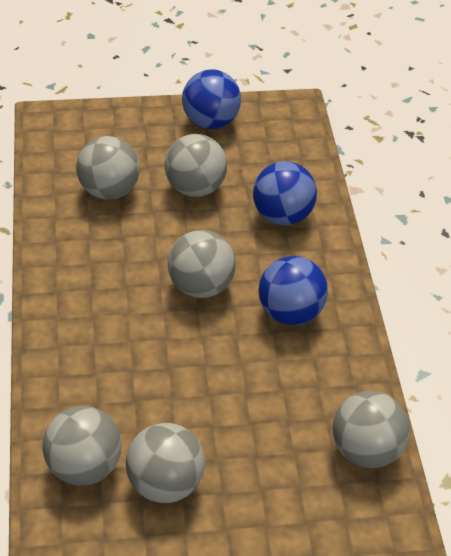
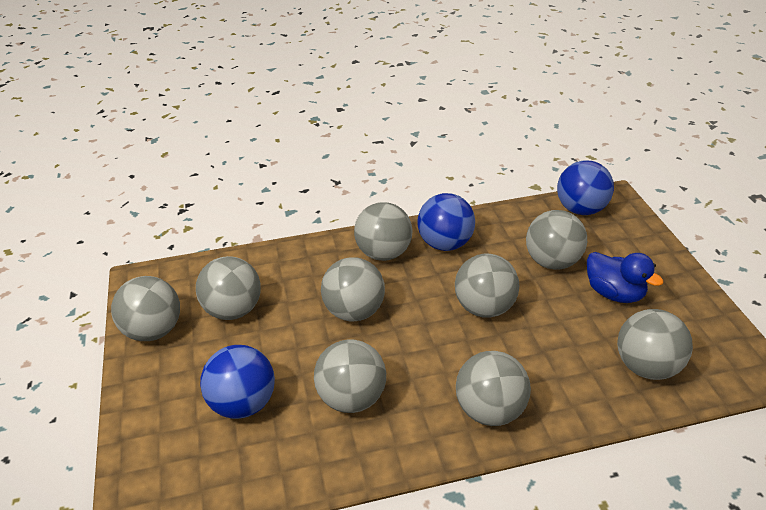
blue duck: none = 0 -> [587,252,664,303] = 1
grey ball: [43,406,122,485] [76,136,140,200] [126,423,205,503] [165,134,227,197] [168,230,236,298] [333,391,410,468] = 6 -> [111,276,180,341] [196,256,261,320] [314,339,386,413] [321,257,385,322] [354,202,412,261] [455,254,519,318] [456,351,531,426] [526,210,587,270] [617,309,693,380] = 9

